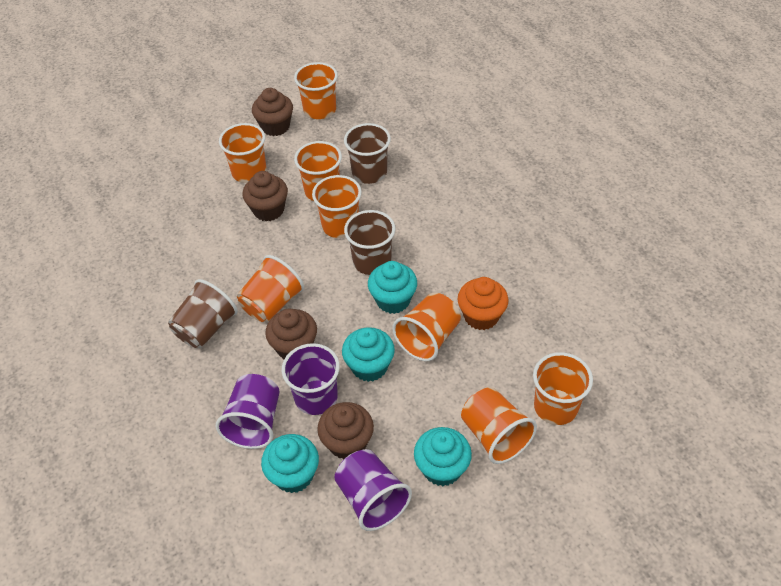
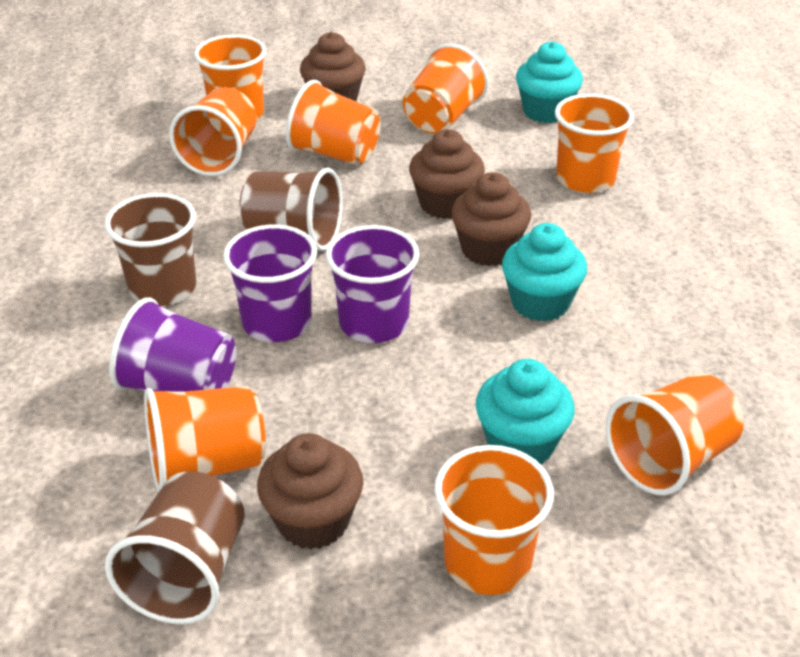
orange cupcake: [457,277,509,330] = 1 -> none = 0
turquoise cupcake: [261,434,319,493] [342,327,395,382] [368,261,417,314] [414,427,472,486] = 4 -> [476,359,575,464] [502,223,587,322] [516,41,583,123] = 3

